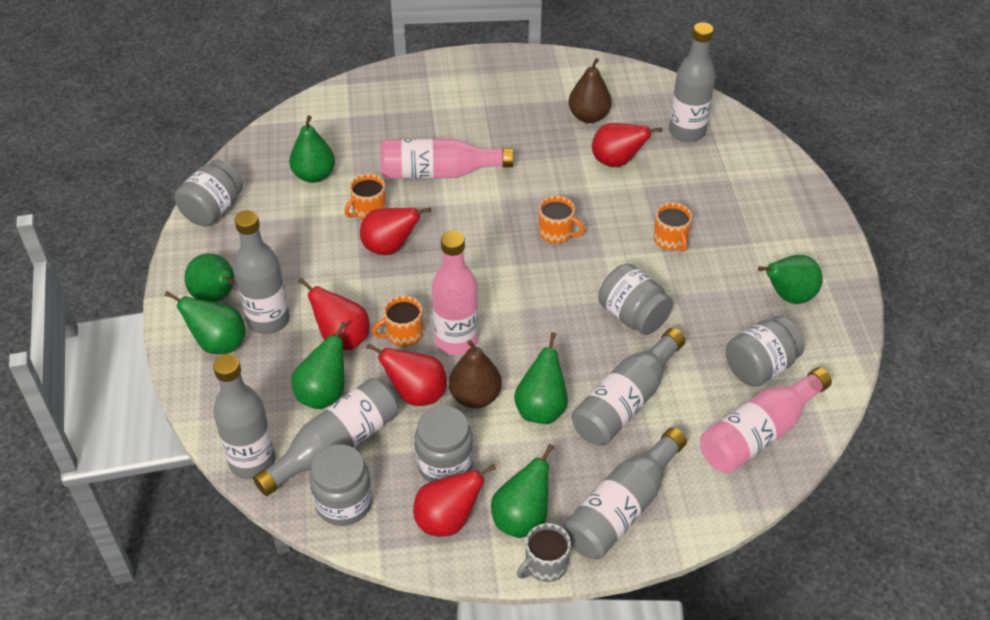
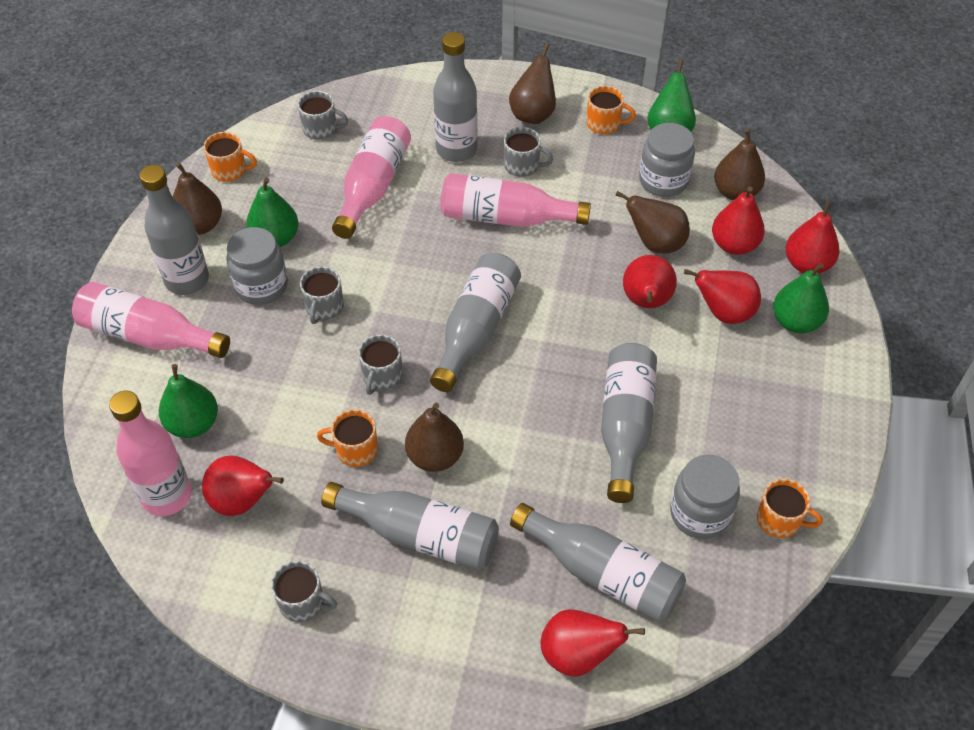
brown pear: [449,340,502,408] [568,58,612,123] = 2 -> [173,163,222,235] [405,403,464,472] [509,43,556,124] [615,191,690,253] [714,129,765,201] = 5
green pear: [165,291,246,354] [185,253,235,302] [289,115,335,183] [292,321,347,409] [491,444,554,538] [514,332,568,424] [758,255,823,304] = 7 -> [159,364,218,438] [246,178,298,247] [647,59,696,132] [773,263,829,333] = 4
grey jar: [174,159,243,226] [309,444,372,526] [415,406,473,482] [598,264,673,335] [726,316,804,387] = 5 -> [226,227,288,305] [639,123,695,197] [670,455,740,539] = 3
grey mug: [517,523,571,582] = 1 -> [271,561,337,622] [298,91,348,140] [300,266,344,324] [359,335,402,395] [504,127,553,177] = 5
pink bottle: [381,139,514,179] [432,231,478,355] [700,367,832,473] = 3 -> [72,282,230,358] [109,391,192,516] [332,116,411,239] [440,173,591,227] = 4
red pear: [298,278,370,350] [360,207,431,255] [366,343,447,406] [413,464,496,537] [592,123,662,167] = 5 -> [202,455,284,516] [541,609,645,677] [623,255,677,308] [684,269,761,324] [712,186,765,255] [786,201,839,274] = 6

